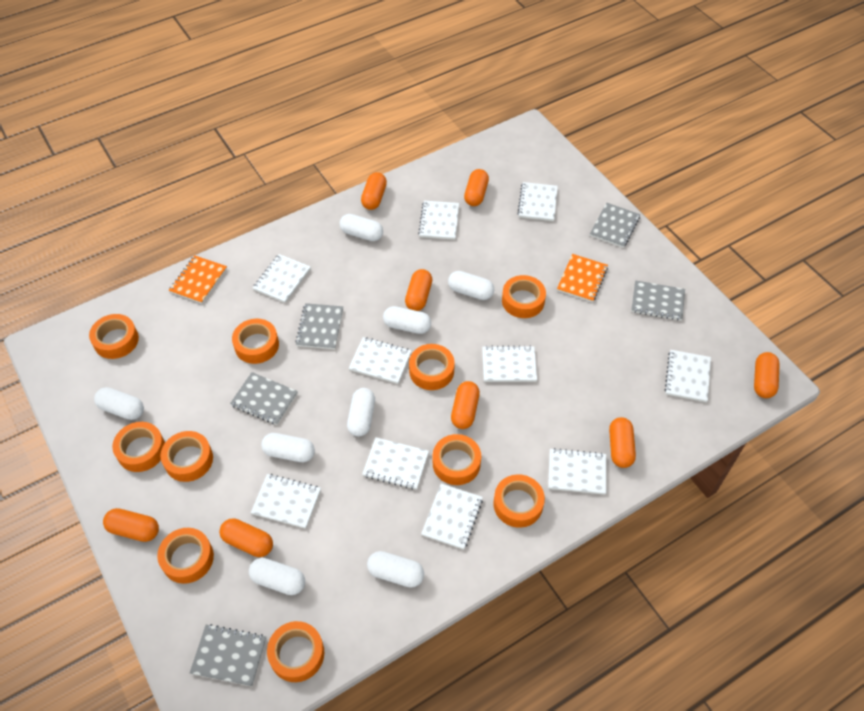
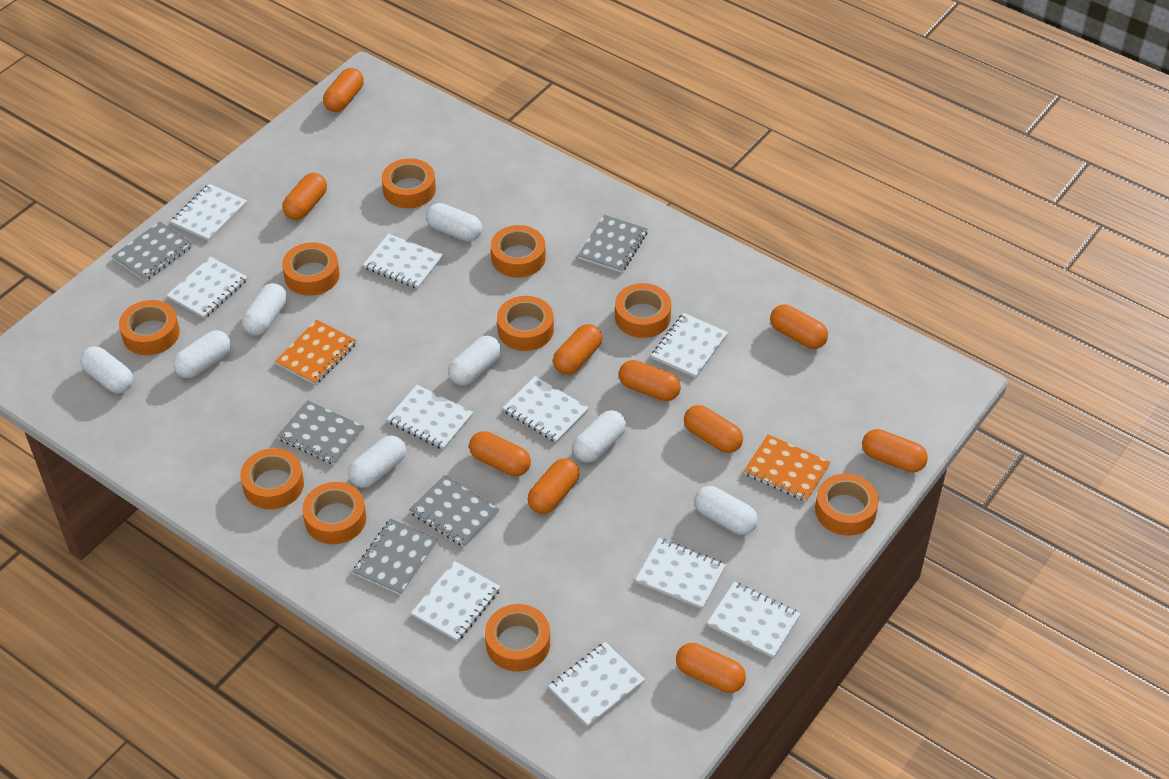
orange capsule: [103,508,159,542] [219,518,273,557] [361,172,387,210] [405,269,432,311] [451,381,480,429] [464,169,489,206] [609,417,636,468] [754,352,780,398] = 8 -> [282,173,327,220] [323,68,364,112] [469,431,531,476] [528,458,580,514] [553,324,602,375] [619,360,681,401] [676,643,746,693] [684,405,743,453] [770,305,828,349] [862,429,928,473] = 10

